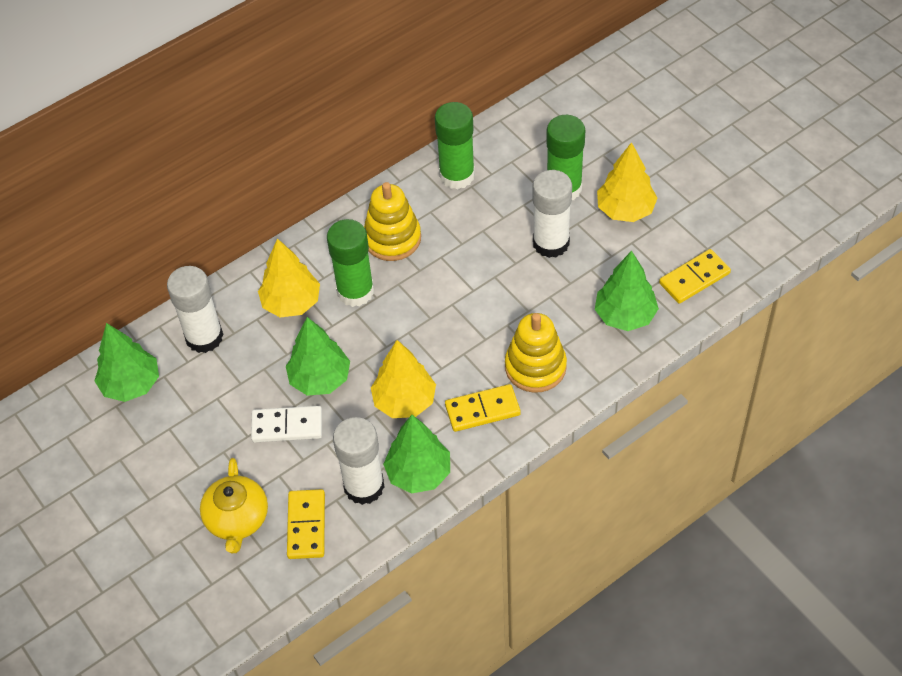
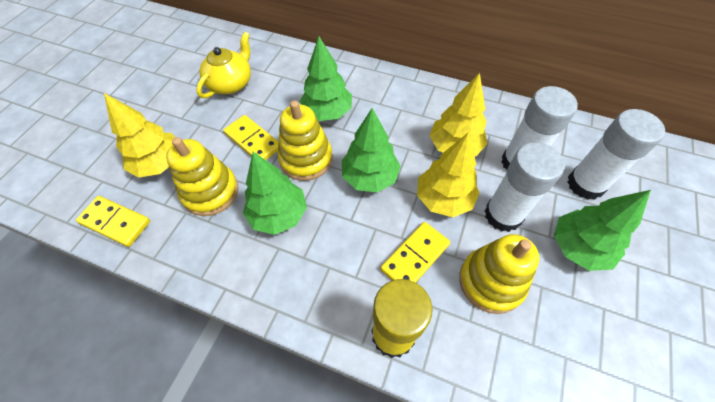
green glue stick: [327,219,374,307] [435,102,475,189] [546,115,585,200] = 3 -> none = 0
white domino: [251,406,322,442] = 1 -> none = 0
yellow glue stick: none = 0 -> [372,279,433,358] = 1
yellow stacking toy: [364,182,421,261] [505,313,567,393] = 2 -> [166,137,239,216] [278,100,333,181] [459,234,539,314] = 3

